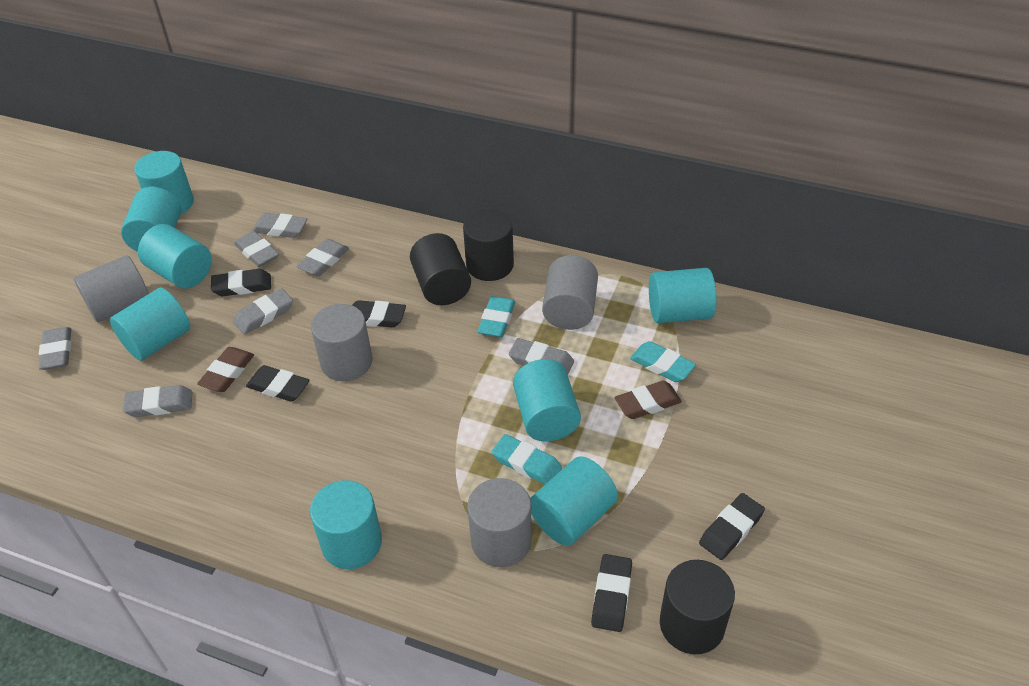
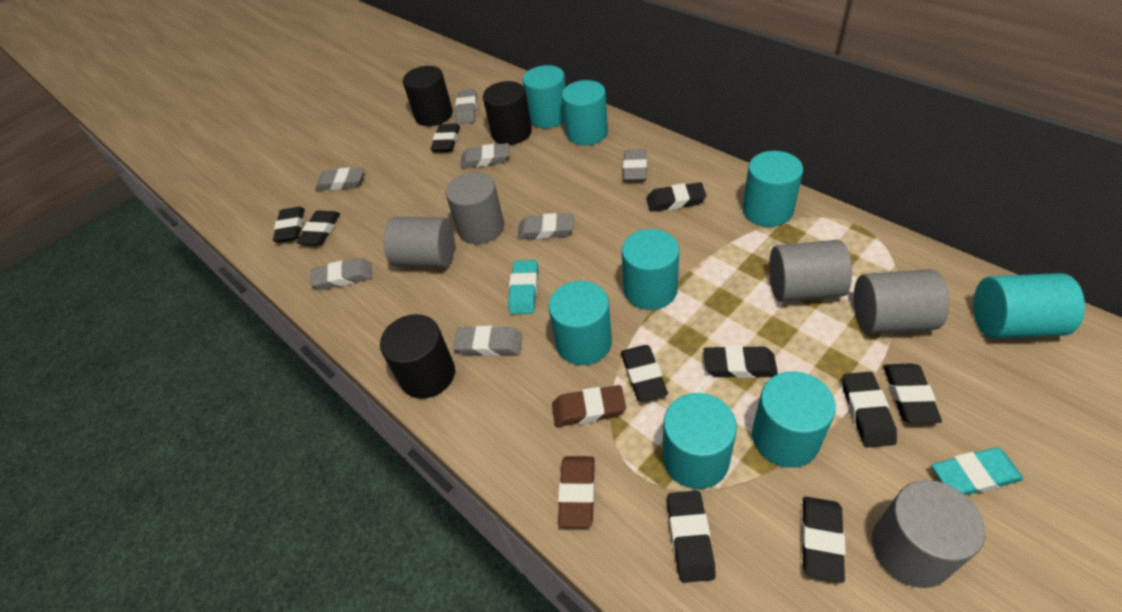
black eraser: [211,269,271,296] [246,365,310,402] [352,300,406,328] [591,554,632,632] [699,493,765,560] = 5 -> [273,207,305,243] [296,210,340,246] [431,123,460,152] [621,345,668,402] [646,182,706,212] [667,491,716,583] [703,345,778,378] [802,497,846,583] [842,372,897,447] [883,363,942,424] = 10
grey cylinder: [74,255,149,322] [311,304,373,381] [467,478,532,567] [542,255,598,330] = 4 -> [384,217,455,268] [446,172,504,244] [769,240,852,302] [854,269,949,334] [872,480,985,588] = 5
turquoise eraser: [478,296,515,337] [492,434,562,485] [630,341,696,382] = 3 -> [508,260,538,314] [932,447,1024,495] = 2

